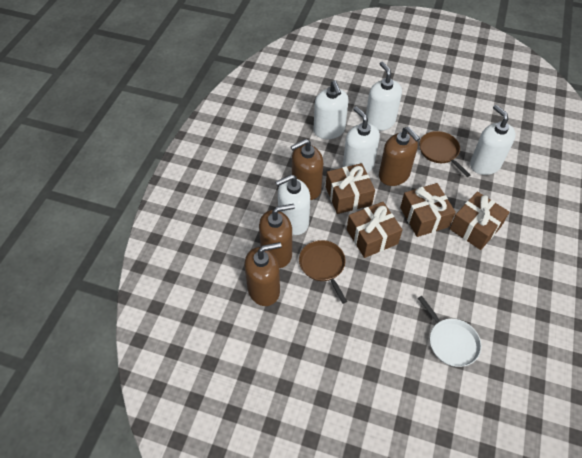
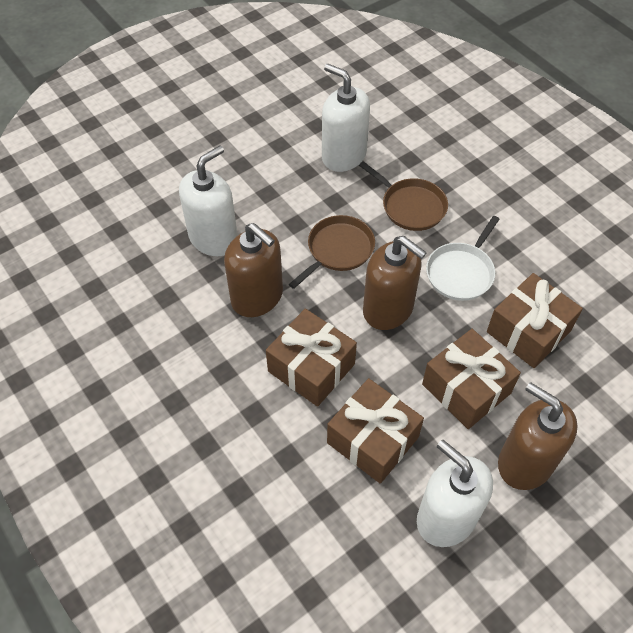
brown soap dispenser: [245,242,282,306] [259,204,295,268] [291,139,323,200] [379,127,420,186] = 4 -> [224,223,283,317] [363,236,427,330] [498,382,578,490] = 3
white soap dispenser: [275,174,310,235] [313,81,349,139] [343,106,380,173] [366,61,402,131] [470,105,516,175] = 5 -> [179,145,238,256] [322,64,370,172] [417,440,493,547] = 3

